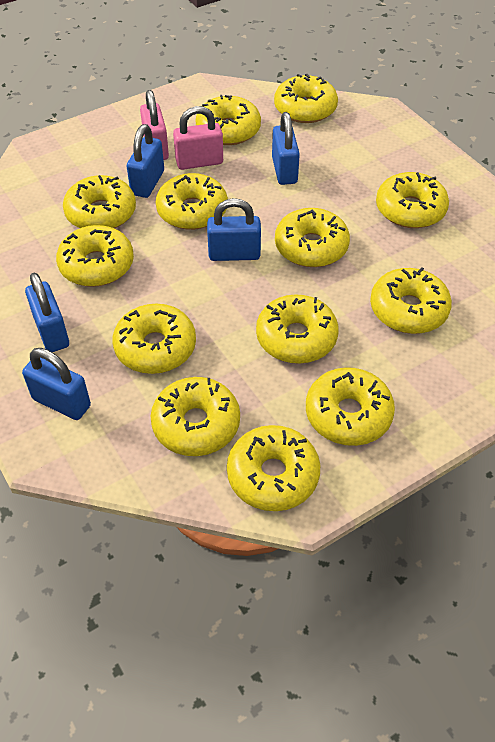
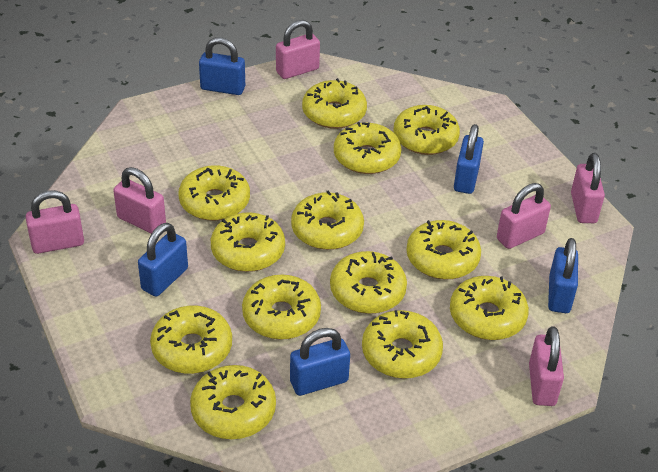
pink padlock: [140,90,169,160] [173,106,223,170] = 2 -> [26,190,84,254] [113,167,166,234] [276,20,320,79] [497,183,551,249] [529,326,564,406] [571,153,605,223] = 6

